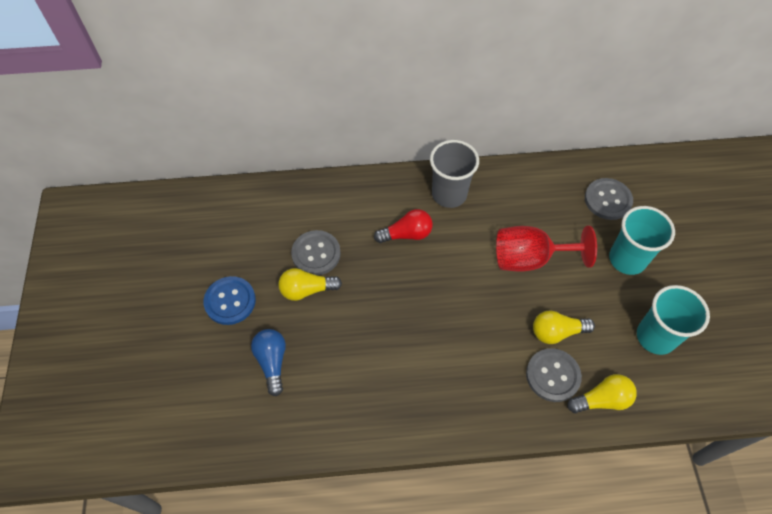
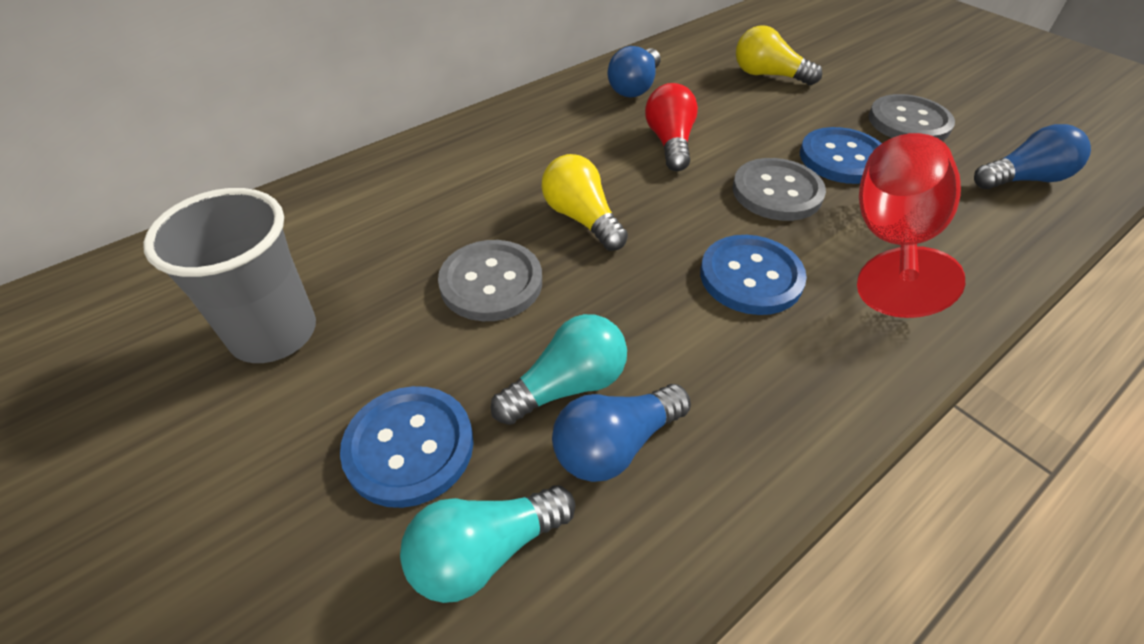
blue button: [203,276,256,325] = 1 -> [340,386,474,508] [700,235,807,315] [800,127,882,184] = 3
blue light bulb: [251,329,286,396] = 1 -> [552,384,691,482] [608,46,660,98] [974,124,1091,189] = 3
turquoise cup: [609,206,675,275] [637,285,710,355] = 2 -> none = 0
turquoise light bulb: none = 0 -> [400,485,575,603] [491,314,627,425] = 2
yellow light bulb: [278,268,342,301] [533,310,595,344] [567,374,637,413] = 3 -> [542,154,628,251] [736,25,822,85] = 2

